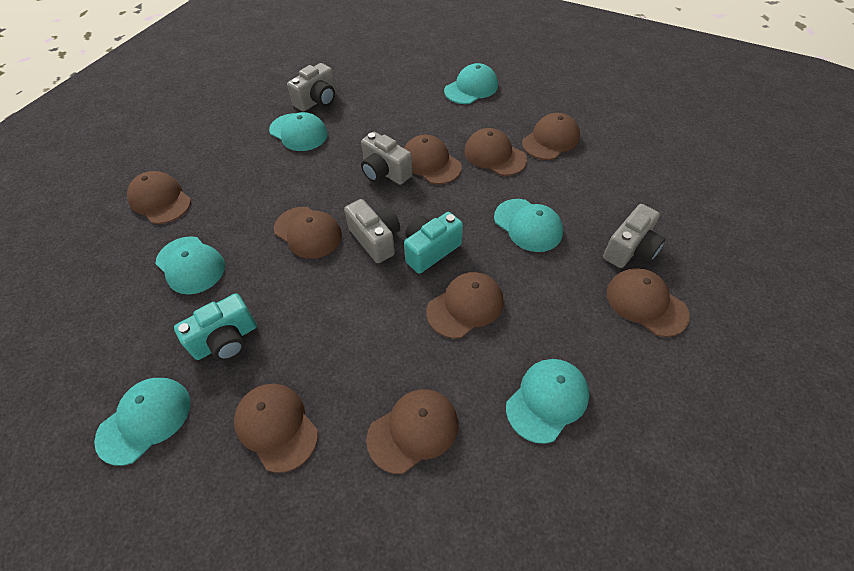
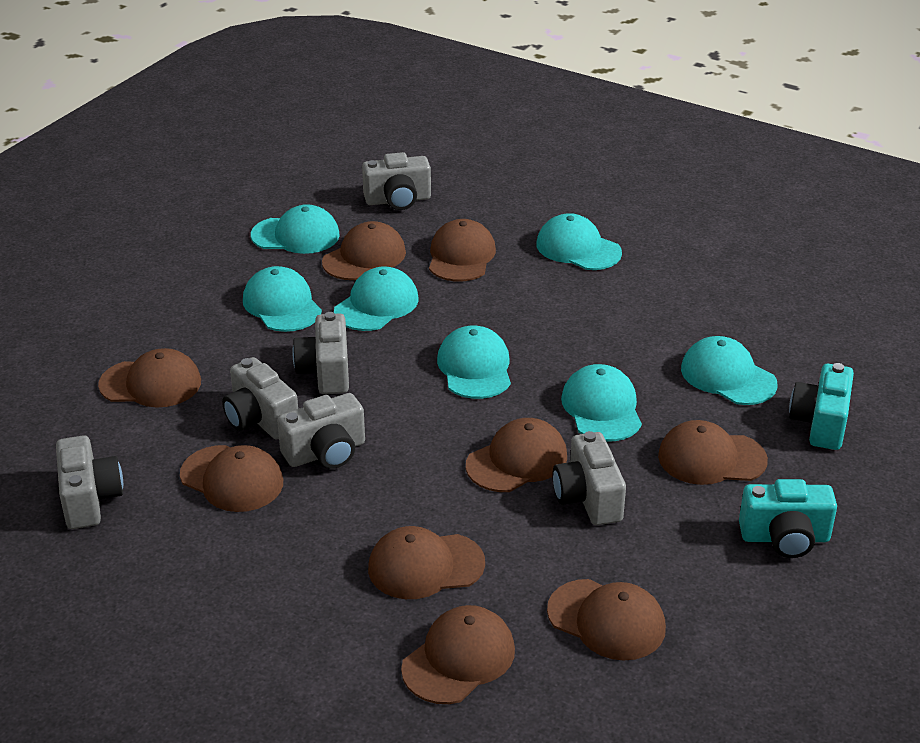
grey camera: [287,63,336,112] [344,199,400,263] [361,132,413,185] [603,204,666,268] = 4 -> [56,435,123,529] [222,357,298,440] [277,393,365,469] [292,312,349,394] [362,152,431,210] [552,431,626,525] = 6
turquoise cap: [94,378,190,466] [155,236,225,294] [269,112,328,151] [444,63,498,104] [494,199,563,252] [506,359,589,444] = 6 -> [243,266,322,332] [251,204,340,254] [334,267,418,331] [437,326,511,399] [536,213,622,270] [561,364,642,441] [681,336,778,405] = 7

